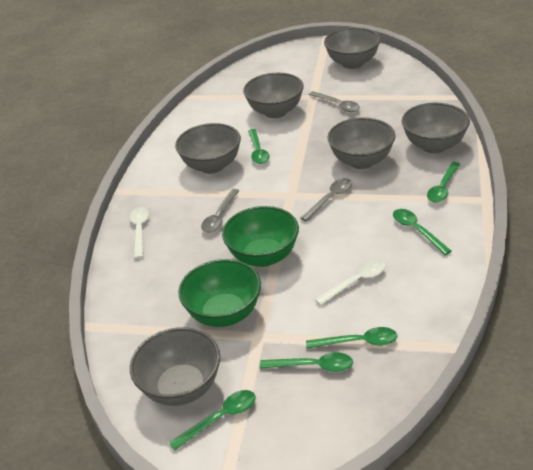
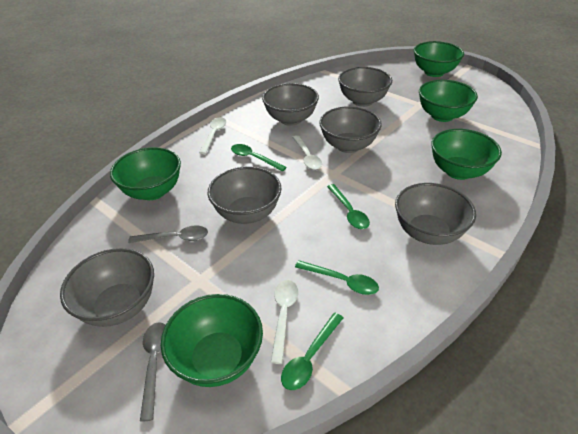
green bowl: [178,259,261,327] [222,206,299,267] = 2 -> [110,147,181,200] [161,294,263,387] [414,41,464,77] [419,80,478,122] [431,129,502,180] = 5
green spoon: [169,390,256,451] [248,129,270,164] [260,352,353,372] [306,327,398,349] [393,209,452,255] [427,162,460,203] = 6 -> [231,144,287,172] [281,313,343,390] [295,260,379,295] [327,184,370,229] = 4
grey spoon: [201,189,239,233] [301,178,352,222] [309,91,360,112] = 3 -> [128,226,208,243] [140,322,166,422] = 2
white spoon: [130,207,149,259] [315,260,386,305] = 2 -> [199,117,226,154] [270,280,298,364] [293,135,322,170] = 3

